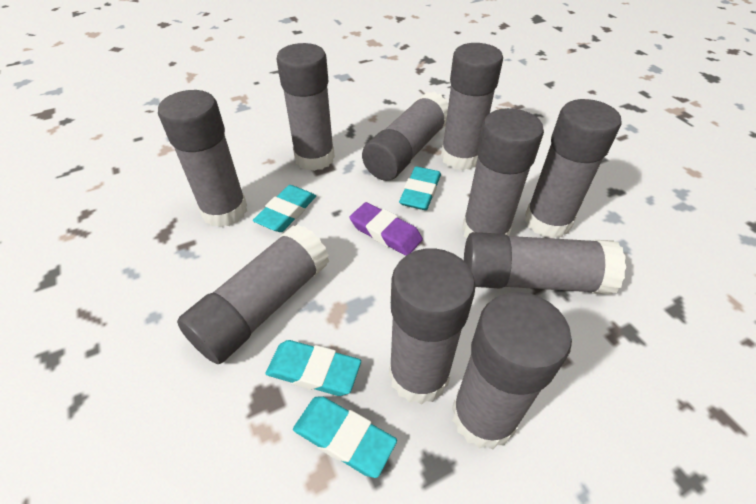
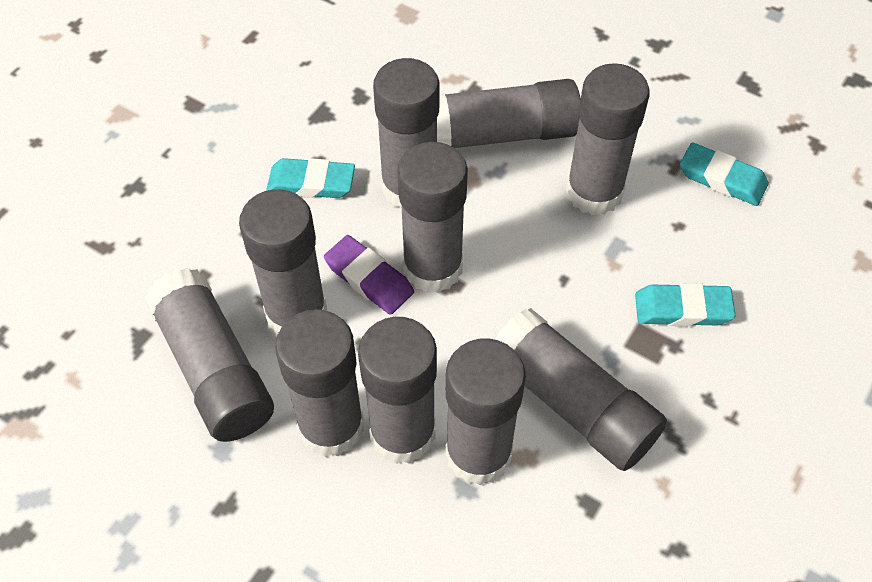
turquoise eraser: [253,185,316,232] [265,340,361,396] [293,396,397,478] [399,166,441,210] = 4 -> [266,158,355,198] [635,283,736,326] [680,143,769,206] = 3

